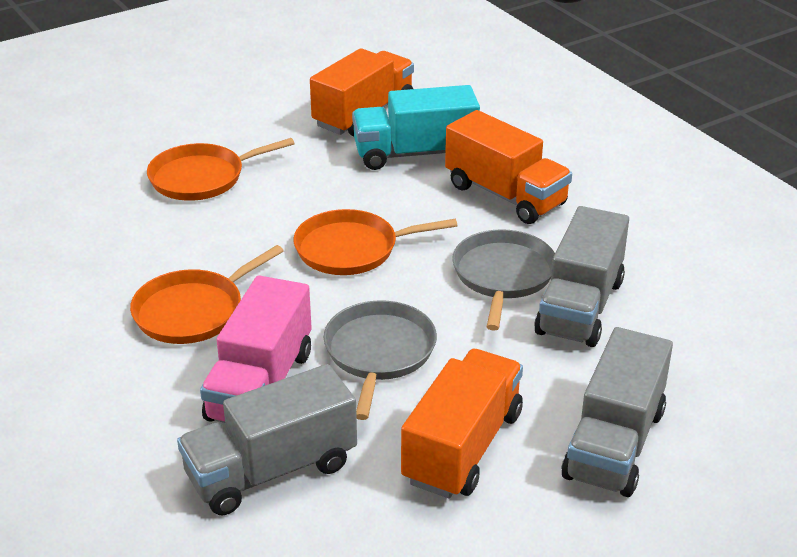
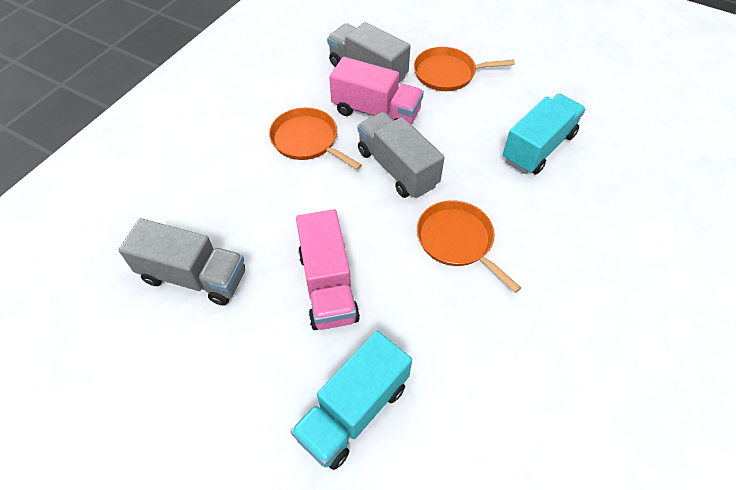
grey pan: [323,300,437,420] [452,229,555,331] = 2 -> none = 0
orange truck: [310,48,414,136] [401,349,523,499] [445,110,572,224] = 3 -> none = 0
pink truck: [200,275,312,423] = 1 -> [296,209,360,330] [329,57,424,125] = 2
turquoise truck: [352,85,480,170] = 1 -> [291,331,412,470] [503,94,585,174] = 2

